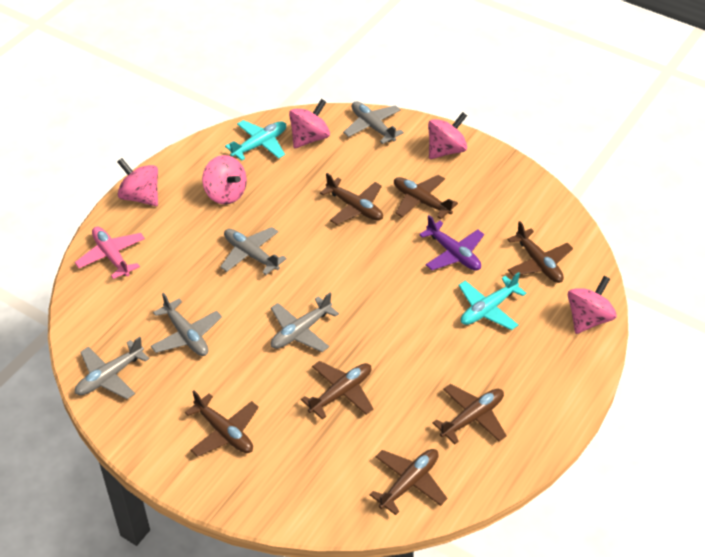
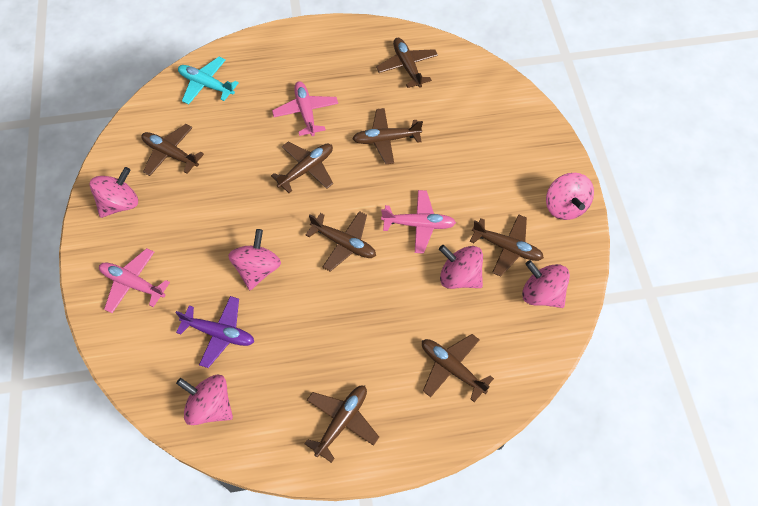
brown plane: [185,391,259,457] [301,361,373,420] [320,173,383,225] [370,449,447,515] [394,175,458,219] [433,384,507,444] [507,221,573,283] = 7 -> [141,124,204,176] [271,142,333,193] [304,386,379,463] [306,211,376,272] [352,108,423,164] [376,38,438,88] [422,334,494,402] [470,214,544,277] = 8
grey plane: [75,337,150,399] [151,293,222,356] [220,227,287,275] [271,293,339,352] [343,102,404,144] = 5 -> none = 0
pink plane: [75,227,145,279] = 1 -> [99,248,170,313] [272,81,338,136] [381,190,456,254] = 3
pink spinning top: [117,158,158,206] [202,155,247,204] [289,99,330,149] [428,112,467,159] [568,276,617,334] = 5 -> [90,167,138,218] [176,375,233,425] [228,229,281,290] [439,245,483,289] [522,260,570,308] [546,173,594,220] = 6
turquoise plane: [225,120,286,161] [458,272,526,330] = 2 -> [178,57,239,105] = 1

